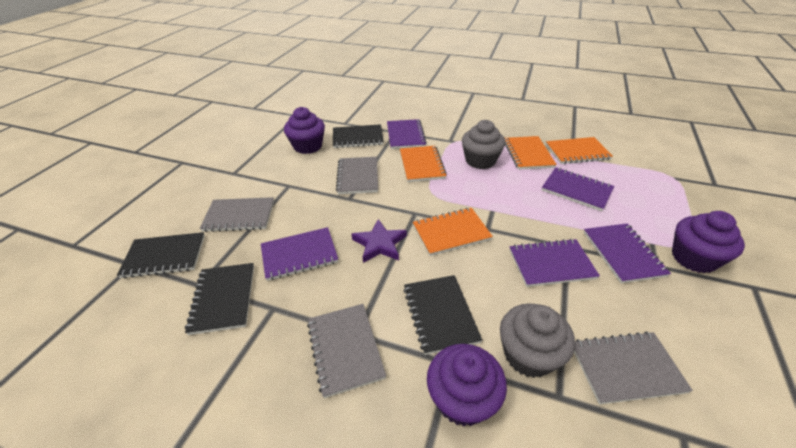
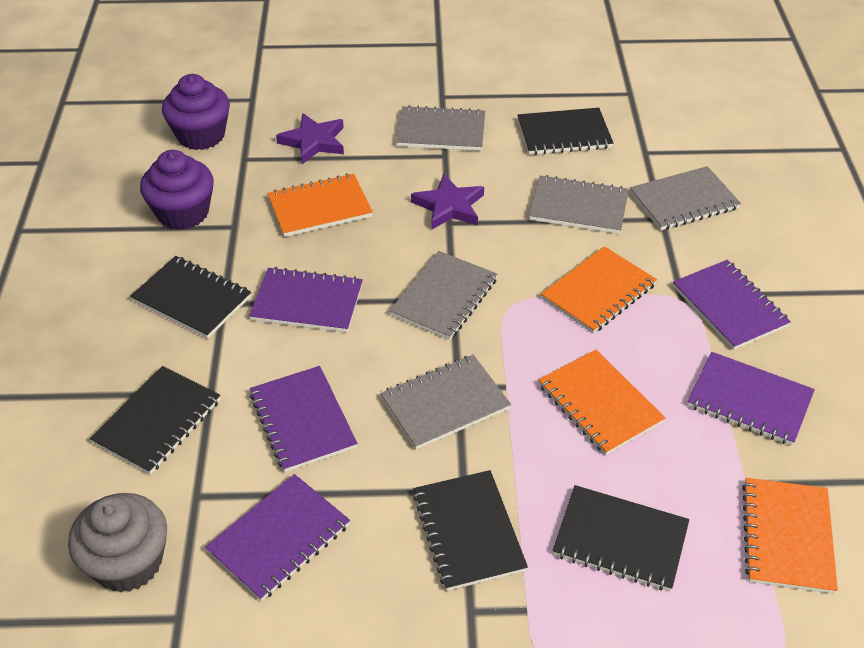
black notebook: [117,232,205,278] [185,263,254,335] [333,124,384,148] [403,275,482,355] = 4 -> [90,366,220,475] [130,256,251,339] [413,470,528,591] [517,108,613,155] [552,485,689,591] = 5
grey cupcake: [462,120,505,169] [500,303,575,378] = 2 -> [68,493,167,592] = 1
grey notebook: [200,197,274,232] [307,304,386,398] [336,157,378,194] [574,331,693,404] = 4 -> [380,355,511,450] [389,251,497,340] [396,105,485,151] [529,175,629,234] [630,166,741,230] = 5
purple cupcake: [284,107,325,154] [427,344,507,426] [672,211,745,273] = 3 -> [140,150,214,230] [162,74,230,150] = 2
purple star: [352,219,407,263] = 1 -> [276,113,344,164] [411,174,484,230] = 2

